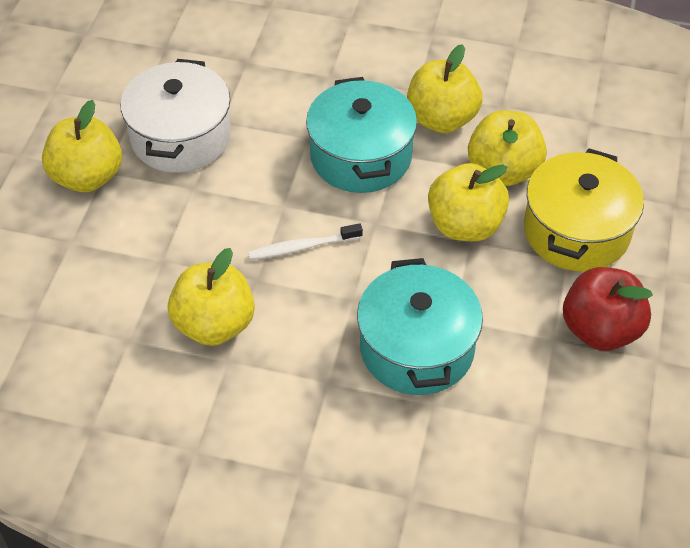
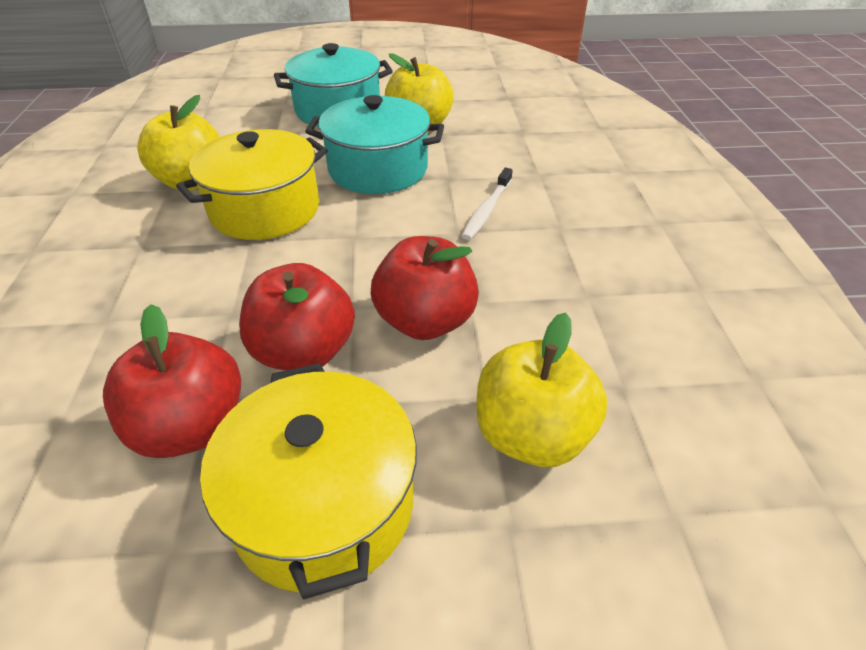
red apple: [563,267,653,351] = 1 -> [103,304,241,458] [239,263,355,371] [371,236,479,340] = 3
white pot: [120,59,231,173] = 1 -> none = 0
yellow apple: [42,100,122,192] [168,248,255,346] [407,44,482,133] [428,163,509,241] [468,110,547,186] = 5 -> [137,95,220,191] [385,53,454,133] [476,312,608,467] = 3
yellow pot: [524,148,644,272] = 1 -> [176,129,328,240] [200,363,417,599] = 2

